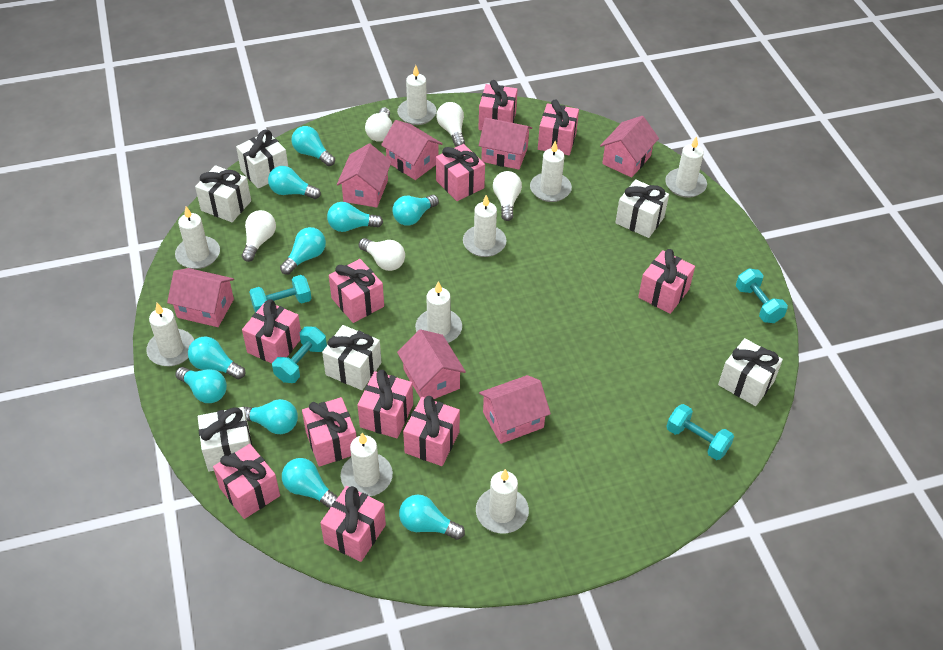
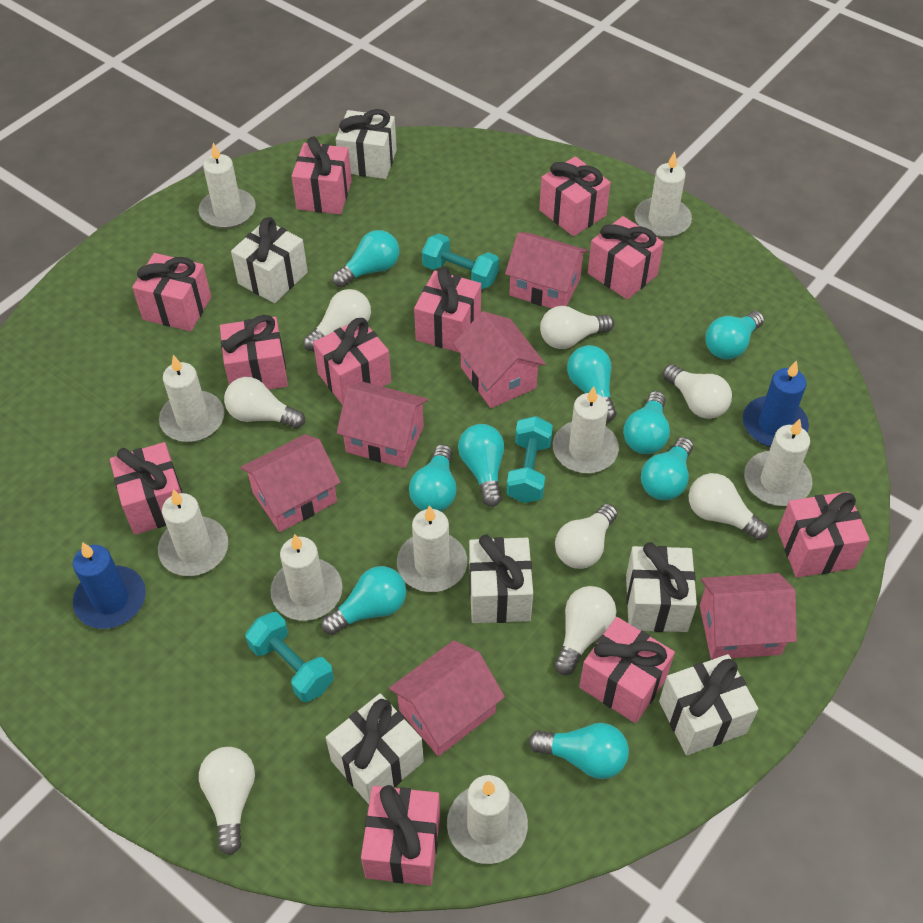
blue candle: none = 0 -> [73,542,146,629] [743,360,809,447] = 2
pink house: [167,268,234,327] [337,144,392,208] [381,120,443,180] [397,329,466,399] [479,118,532,170] [479,375,551,444] [600,116,659,178] = 7 -> [240,434,341,532] [336,382,428,468] [389,640,505,756] [453,311,546,408] [505,233,588,308] [700,573,797,659] = 6
turquoise dumbbell: [249,275,311,313] [272,326,327,383] [666,404,734,460] [736,268,788,323] = 4 -> [246,612,334,702] [422,233,499,289] [506,416,553,503] = 3
turquoise light bulb: [175,367,227,403] [188,336,245,379] [243,399,298,434] [268,166,321,199] [280,227,326,275] [282,458,338,509] [291,126,335,166] [327,202,383,232] [392,195,439,226] [399,494,465,540] = 10 -> [321,566,406,635] [332,230,399,288] [409,444,456,511] [458,424,504,507] [528,723,629,779] [567,345,616,422] [623,391,670,454] [641,437,693,500] [705,311,764,359] = 9
white light bulb: [242,210,276,262] [359,238,405,271] [365,107,392,142] [436,102,465,147] [493,171,522,221] = 5 -> [199,747,255,855] [224,377,305,429] [304,289,371,352] [540,306,614,349] [554,586,617,675] [555,504,618,569] [663,364,732,419] [689,473,769,540] = 8

